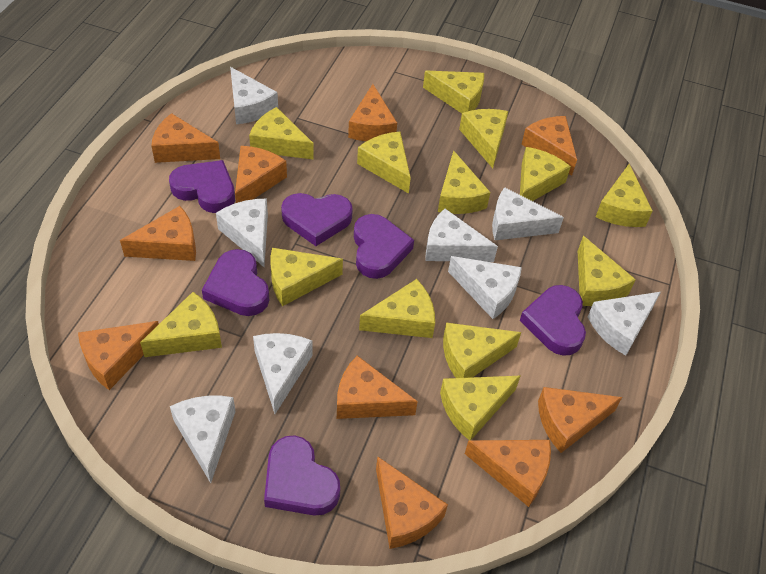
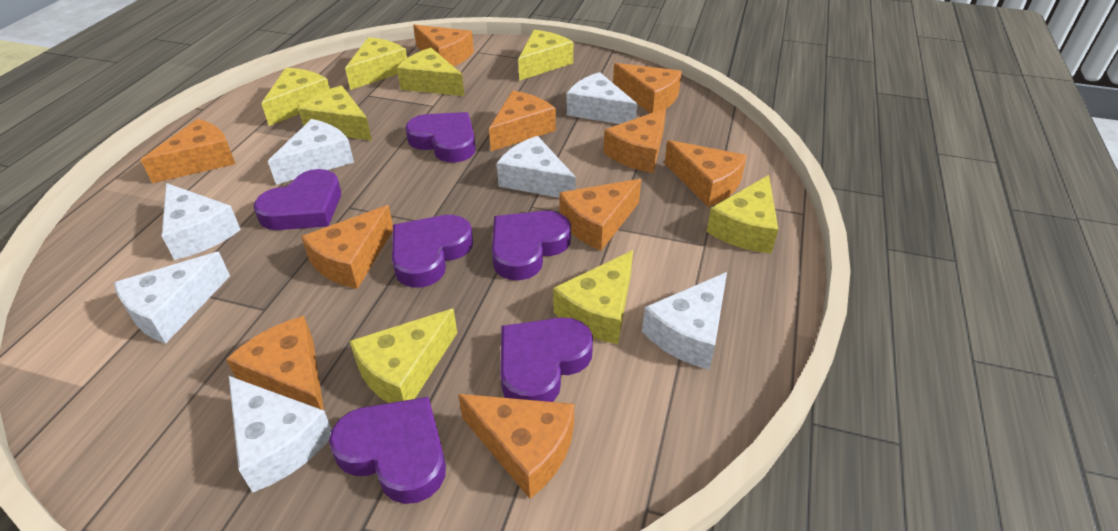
white cheese: [170,396,236,483] [216,199,268,267] [230,67,278,124] [253,333,313,414] [425,209,498,262] [448,256,522,319] [492,187,564,240] [588,292,661,355] = 8 -> [114,252,230,344] [162,183,241,260] [229,376,332,493] [268,119,354,185] [497,136,576,198] [567,72,637,124] [642,272,727,370] = 7
yellow cheese: [140,292,222,357] [249,107,314,160] [271,248,343,306] [357,132,411,194] [359,279,435,338] [423,71,484,113] [438,150,490,214] [440,376,520,440] [443,323,521,378] [459,109,508,168] [520,147,571,201] [578,236,636,306] [596,164,652,227] = 13 -> [261,68,330,126] [298,86,372,141] [345,37,407,90] [349,309,457,403] [397,48,464,96] [518,30,573,81] [553,250,633,344] [706,175,778,254] = 8

